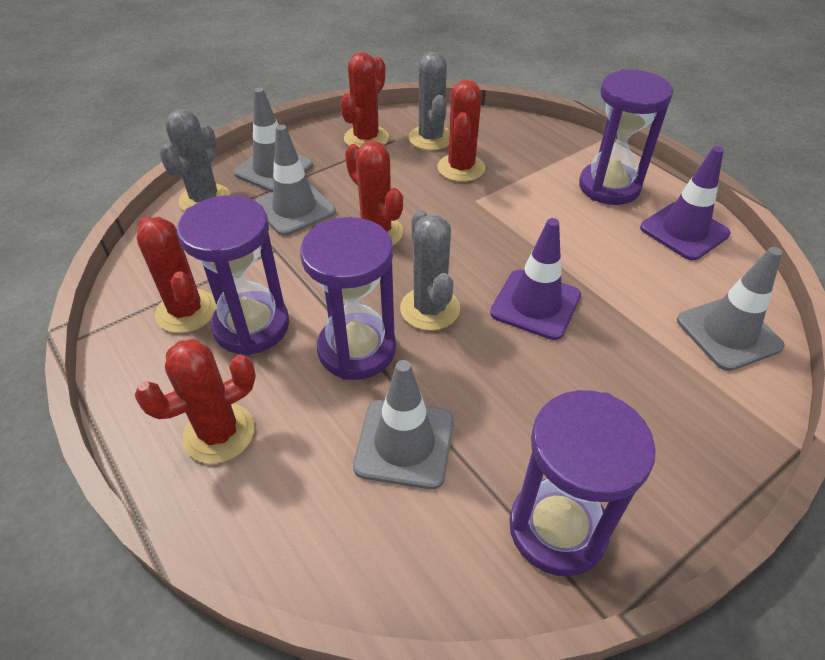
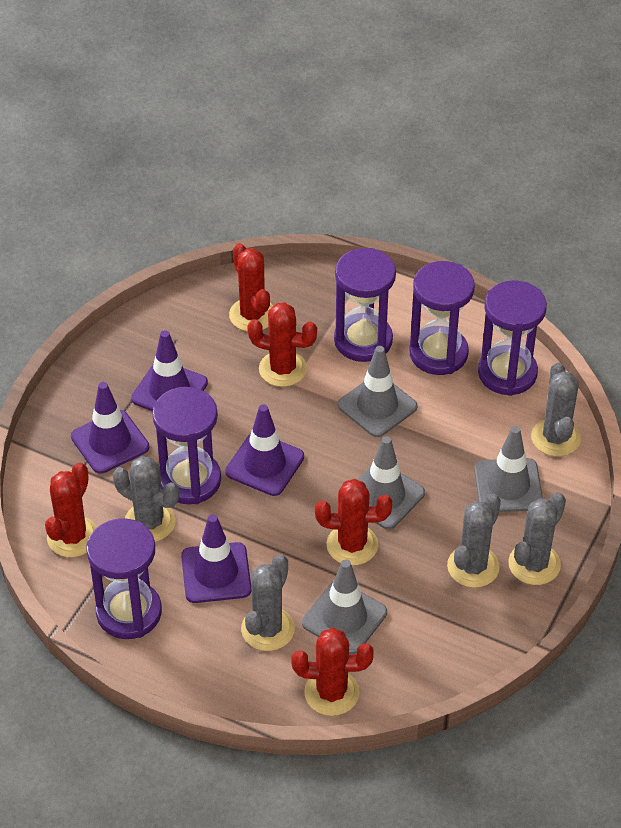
grey cactus: [159,109,230,211] [400,211,460,331] [409,52,449,150] = 3 -> [113,456,179,542] [241,554,295,651] [447,494,501,588] [508,493,566,585] [531,363,581,457] = 5
purple hourglass: [177,195,289,355] [300,217,396,380] [509,390,656,576] [579,69,673,205] = 4 -> [86,518,162,639] [152,387,221,504] [334,248,396,362] [409,261,475,375] [478,280,547,396] = 5
purple traffic cone: [490,218,581,340] [640,146,730,260] = 2 -> [71,382,150,474] [131,330,208,411] [181,514,251,603] [225,404,304,496] = 4

